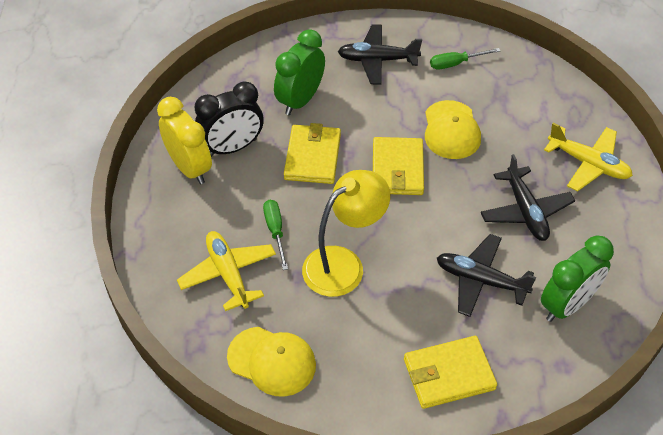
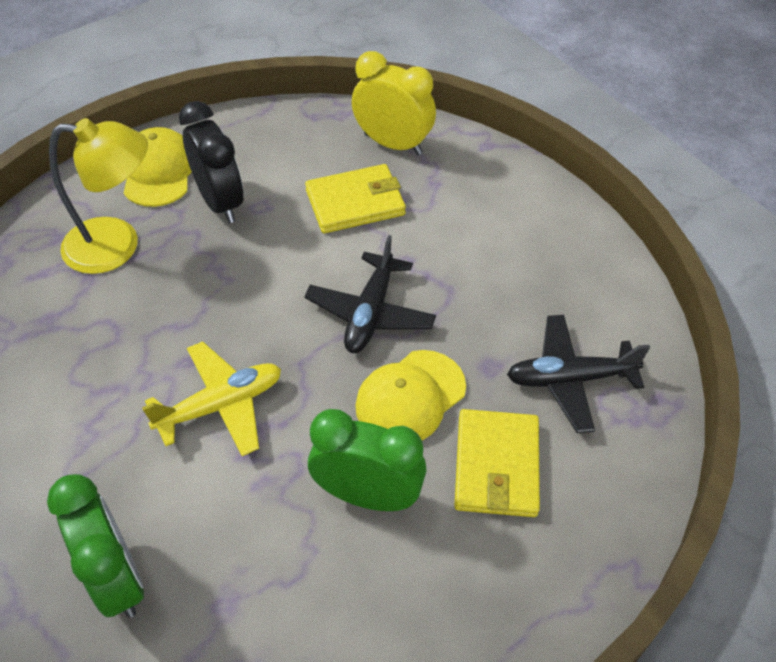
black plane: [338,24,422,85] [437,234,536,317] [481,154,575,241] = 3 -> [304,235,436,353] [507,315,650,433] = 2
green screwdriver: [263,200,288,270] [430,48,500,70] = 2 -> none = 0
yellow plane: [177,231,276,311] [544,123,633,192] = 2 -> [142,341,281,456] = 1
yellow wallet: [284,123,341,184] [373,137,424,195] [404,336,497,409] = 3 -> [305,164,406,233] [454,409,540,517] = 2

